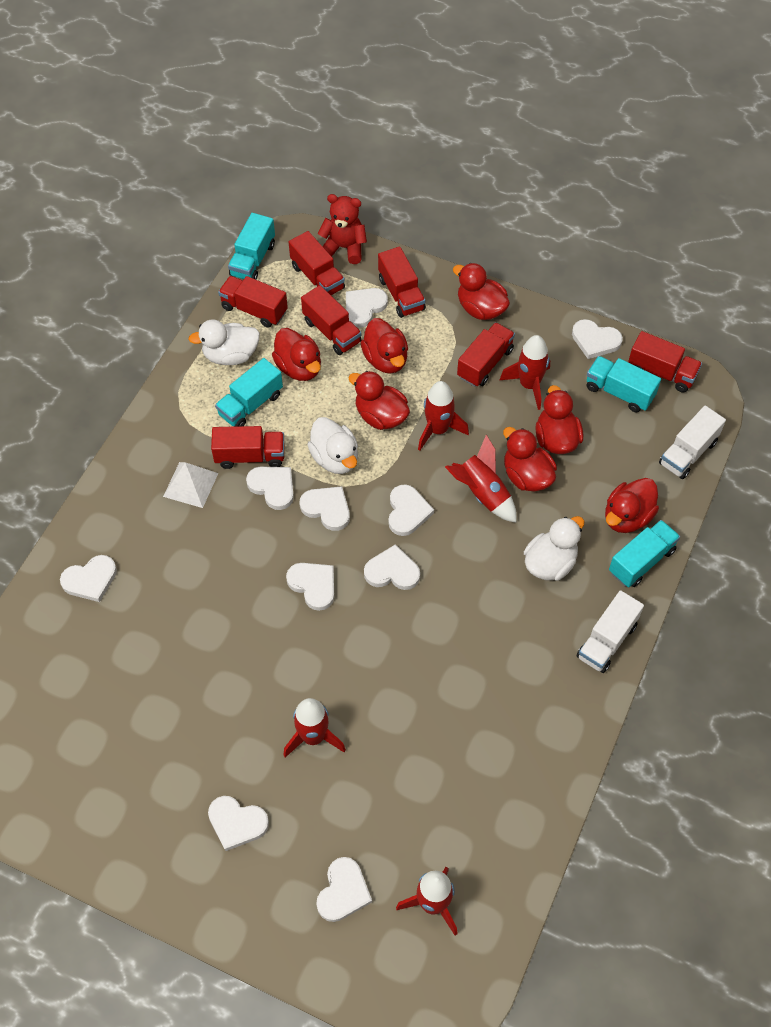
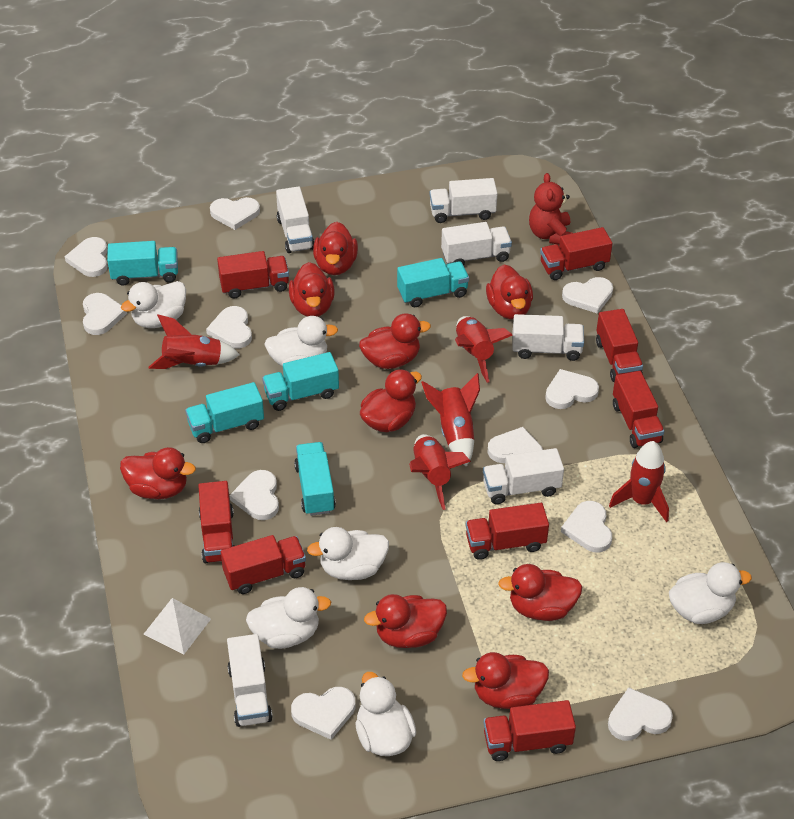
red duck: [272,328,321,381] [348,371,410,430] [361,318,408,374] [453,263,510,320] [503,427,557,491] [536,385,583,454] [605,478,659,533] = 7 -> [120,447,196,499] [289,262,335,317] [313,222,358,275] [359,313,431,369] [360,369,422,432] [364,594,447,648] [462,652,549,709] [486,265,533,319] [498,564,582,621] = 9
red truck: [211,426,284,469] [218,276,288,327] [289,231,345,295] [301,285,361,355] [378,247,426,318] [457,322,515,387] [628,331,702,393] = 7 -> [198,481,234,563] [217,251,289,298] [221,535,306,594] [466,503,549,560] [484,700,576,761] [540,227,613,280] [596,309,643,382] [613,371,664,448] = 8
turquoise truck: [215,358,283,427] [228,213,275,280] [587,356,661,412] [609,520,680,587] = 4 -> [107,241,178,286] [185,382,264,443] [262,352,339,411] [294,442,336,516] [397,258,469,307] = 5
white duck: [188,319,260,365] [307,417,358,474] [524,516,584,581] = 3 -> [121,281,186,328] [246,587,331,649] [264,316,338,367] [307,527,389,580] [355,672,416,756] [669,562,752,624] = 6
white heart: [60,555,117,602] [208,796,269,851] [246,466,294,510] [286,563,334,611] [300,486,350,531] [316,857,372,922] [346,288,388,328] [364,544,420,590] [388,484,434,536] [572,319,623,359] = 10 -> [65,237,108,277] [83,293,127,335] [206,306,252,348] [210,197,260,230] [230,470,279,520] [291,687,355,740] [487,427,543,463] [545,369,599,409] [561,501,612,553] [562,277,613,314] [608,687,673,741] = 11
white truck: [577,590,644,673] [659,406,726,479] = 2 -> [227,634,273,727] [276,186,314,253] [429,178,498,223] [441,222,512,266] [483,448,564,504] [512,314,584,361] = 6

